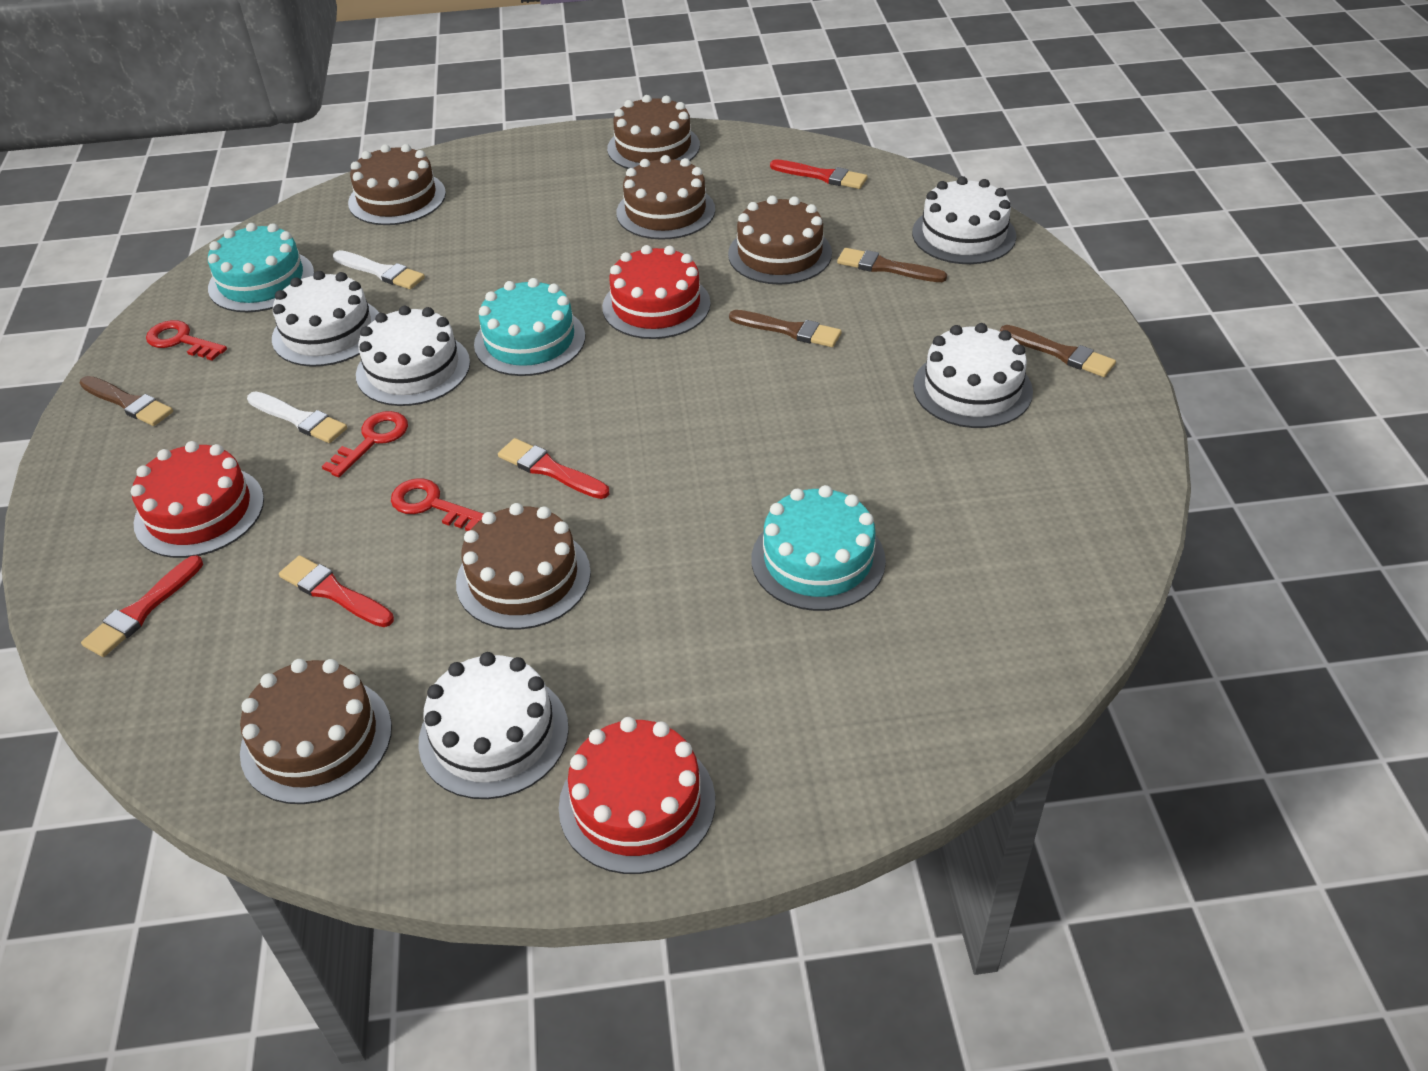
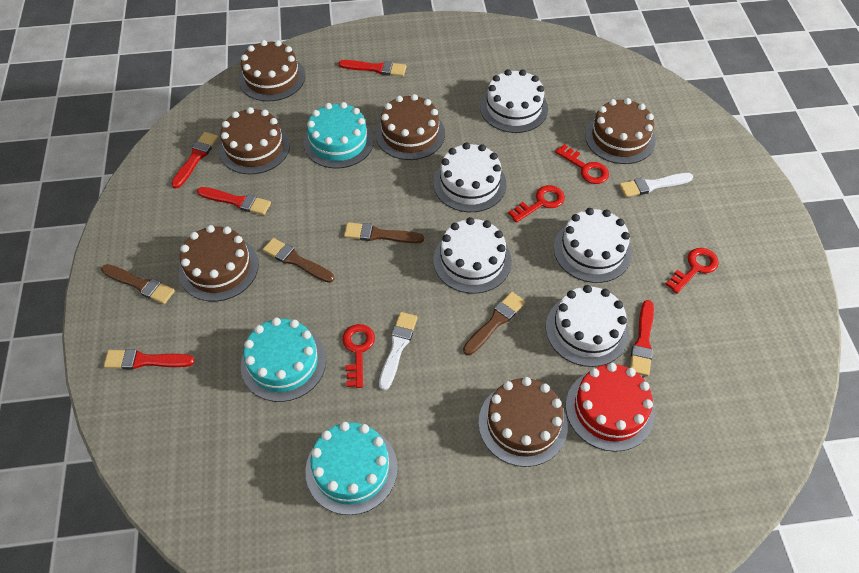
red brush: [81,555,203,657] [279,555,394,627] [498,438,610,499] [770,159,868,189] = 4 -> [104,349,195,369] [171,132,218,188] [197,187,271,215] [338,60,407,76] [630,300,654,376] = 5
red cake: [131,441,264,558] [559,717,715,874] [602,245,711,339] = 3 -> [566,363,655,452] = 1
red key: [146,320,227,361] [322,411,408,477] [391,478,483,531] = 3 -> [342,324,375,388] [508,185,565,223] [555,144,609,184] [666,248,719,294] = 4

